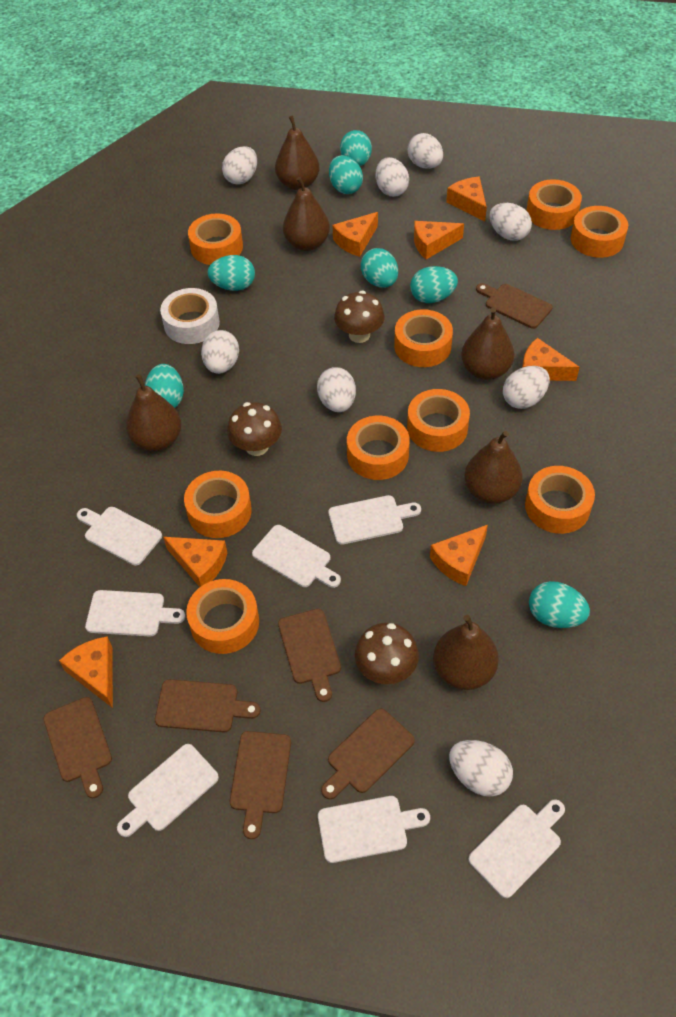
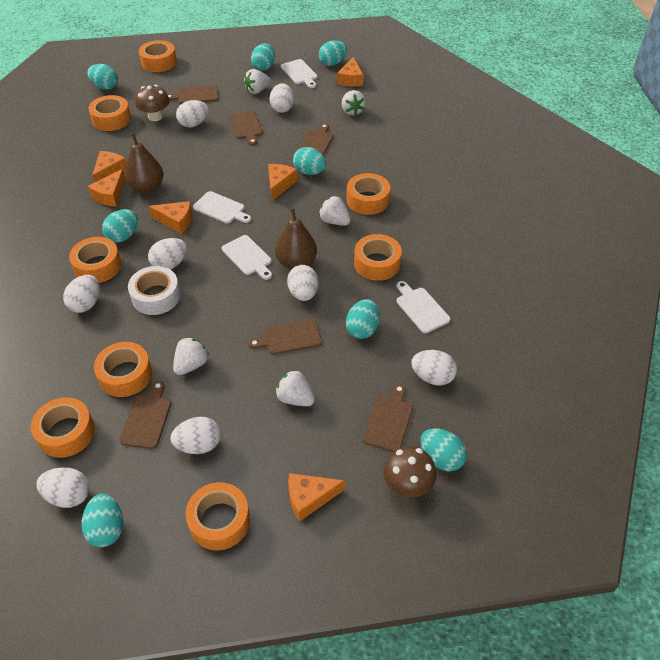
brown mushroom: [227,402,282,456] [334,291,385,343] [355,623,419,684] = 3 -> [135,85,170,121] [383,446,436,497] = 2
brown pear: [126,374,181,451] [275,116,319,190] [283,177,330,251] [433,615,499,690] [461,307,514,380] [464,431,523,504] = 6 -> [125,133,163,193] [275,208,317,270] = 2
orange cheese: [59,637,113,708] [163,537,227,587] [333,212,378,257] [414,221,464,259] [430,525,488,586] [446,177,487,222] [522,338,580,381] = 7 -> [88,169,126,207] [92,151,127,183] [148,201,192,234] [268,164,298,200] [288,473,345,521] [337,57,363,87] = 6
orange tape: [184,471,252,538] [186,579,259,654] [188,214,243,265] [347,416,410,480] [394,309,453,367] [407,389,470,452] [525,466,595,534] [526,179,582,230] [571,206,628,258] = 9 -> [31,397,95,458] [69,237,122,283] [88,95,131,131] [94,342,152,397] [139,40,177,72] [185,482,250,551] [347,173,390,215] [354,234,402,281] = 8
turquoise egg: [145,364,184,408] [207,255,255,291] [329,155,363,194] [340,130,372,166] [361,248,398,288] [410,266,458,303] [529,581,590,628] = 7 -> [81,493,124,547] [87,64,118,90] [102,209,138,243] [251,43,275,71] [293,147,326,175] [319,41,347,66] [346,299,380,339] [420,428,467,472] = 8
white cutting board: [77,507,162,566] [85,590,185,637] [117,744,219,837] [252,525,341,588] [318,796,430,863] [328,495,421,545] [468,799,565,898] = 7 -> [193,191,251,224] [222,235,272,280] [281,59,318,88] [397,281,450,333] = 4
white strawberry: none = 0 -> [173,337,209,375] [244,69,271,94] [275,370,315,406] [319,196,351,225] [342,90,366,116] = 5

